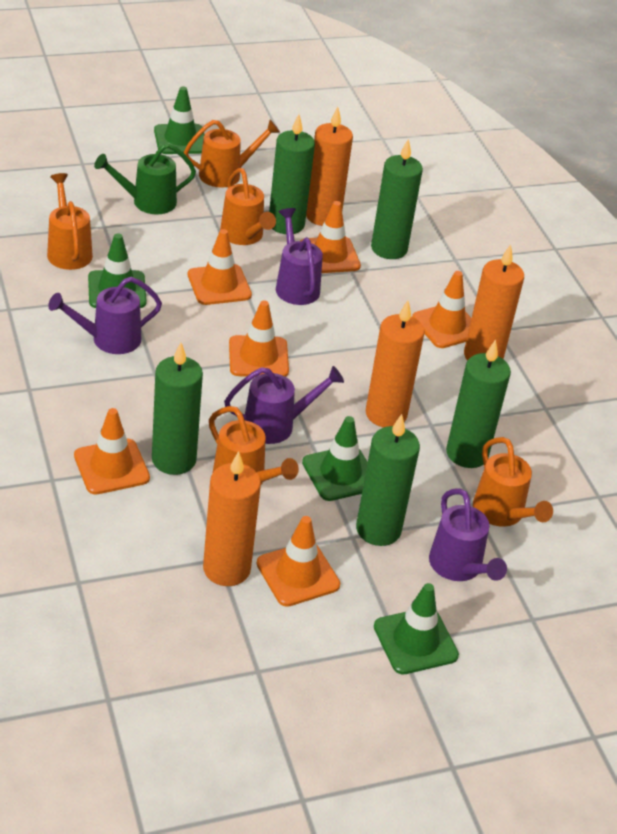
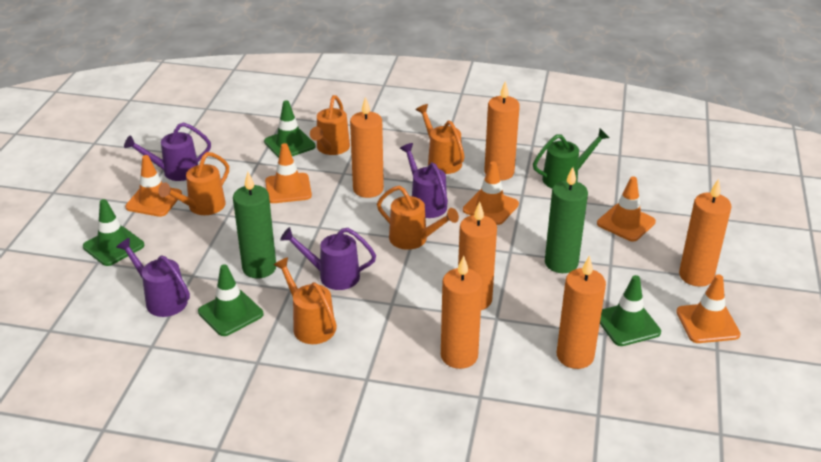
green candle: [152,342,203,475] [269,114,315,234] [356,414,420,546] [371,138,423,259] [446,340,511,468] = 5 -> [233,172,276,278] [545,167,588,273] = 2
orange candle: [203,451,261,586] [306,107,353,226] [366,300,424,428] [464,244,524,361] = 4 -> [350,97,384,198] [441,255,483,369] [458,202,497,310] [484,81,520,181] [557,255,606,369] [679,179,731,287] = 6
orange traffic cone: [74,408,150,494] [188,229,252,305] [229,301,289,377] [256,516,340,607] [300,201,361,273] [412,271,471,348] = 6 -> [125,155,182,217] [265,143,312,203] [463,161,519,225] [597,177,656,242] [676,274,741,343] = 5

